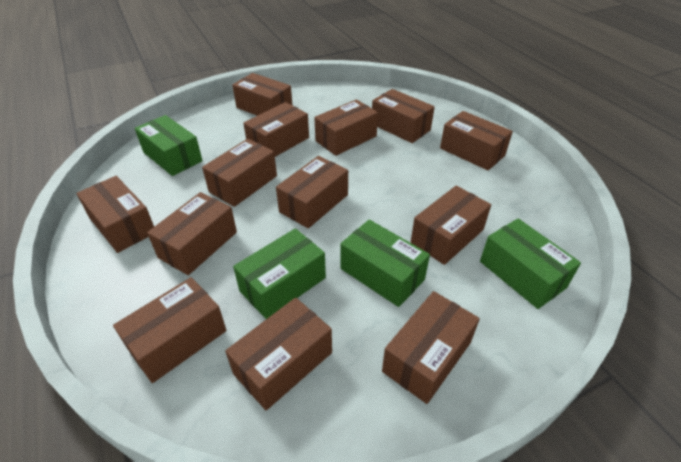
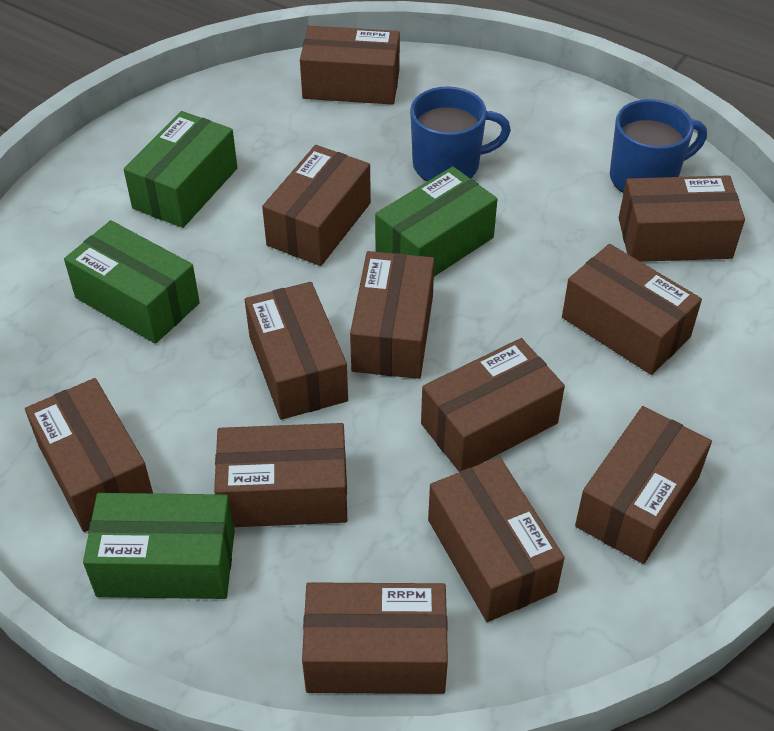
blue mug: none = 0 -> [410,87,511,181] [610,99,707,193] = 2
brown box: [76,176,154,253] [113,277,227,383] [147,192,237,275] [202,139,277,207] [225,298,332,410] [232,73,293,116] [243,102,309,157] [276,156,348,228] [314,99,378,156] [372,89,435,143] [382,291,480,404] [411,186,491,265] [440,111,513,171] = 13 -> [25,378,153,532] [214,423,348,527] [245,282,348,420] [262,145,371,266] [300,26,400,105] [302,582,448,694] [350,251,435,379] [421,338,565,472] [428,457,565,622] [562,244,702,375] [575,406,712,564] [619,175,745,262] = 12

